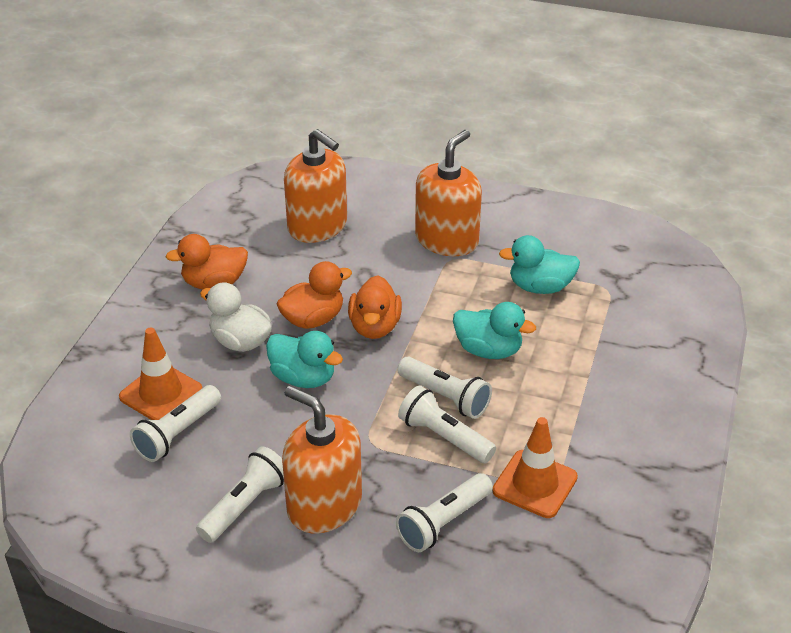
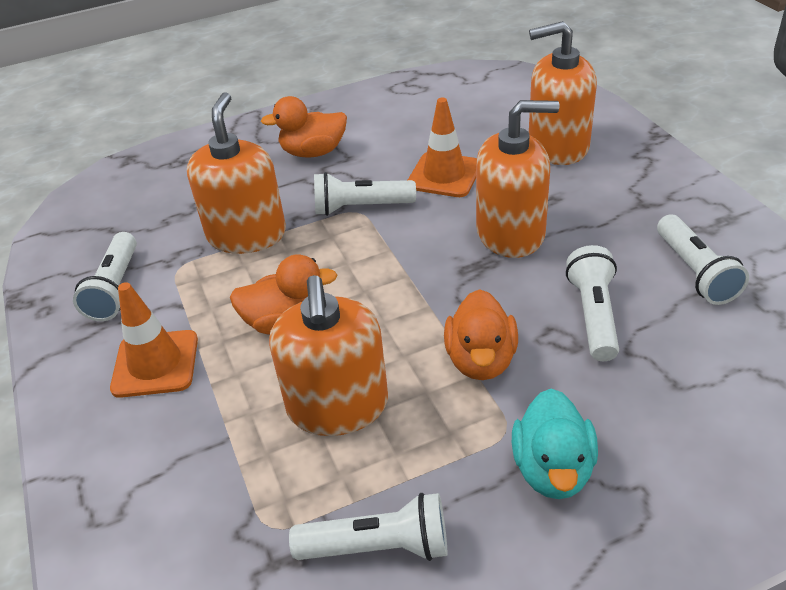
orange soap dispenser: [282,386,362,533] [284,129,347,243] [415,130,482,256] = 3 -> [187,92,286,254] [269,275,388,436] [476,100,559,258] [529,21,597,165] = 4
turquoise duck: [266,331,343,388] [453,302,536,359] [499,235,580,294] = 3 -> [512,388,598,499] = 1
white duck: [200,282,272,352] = 1 -> none = 0

